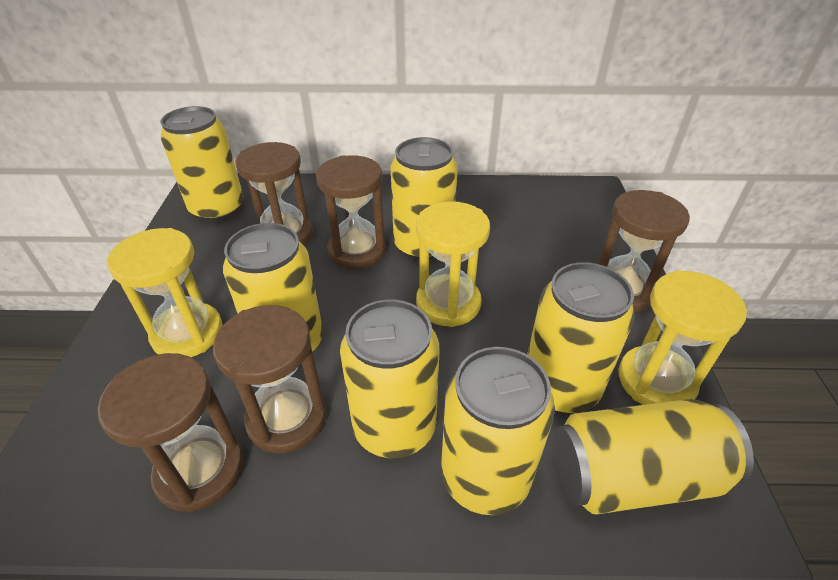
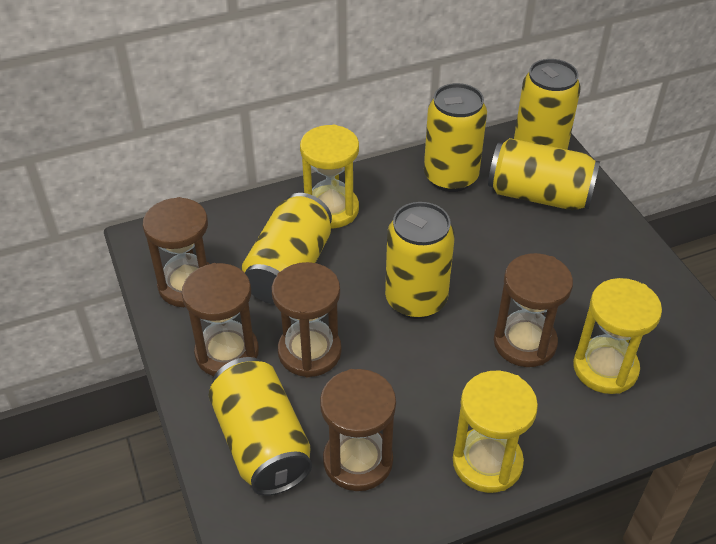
yellow can: [160,106,244,222] [223,223,323,352] [340,300,440,458] [390,137,458,261] [441,347,555,515] [527,262,635,413] [552,399,754,514] = 7 -> [209,357,312,496] [242,193,332,304] [385,202,455,319] [424,83,487,192] [488,138,600,211] [514,59,581,150] = 6

